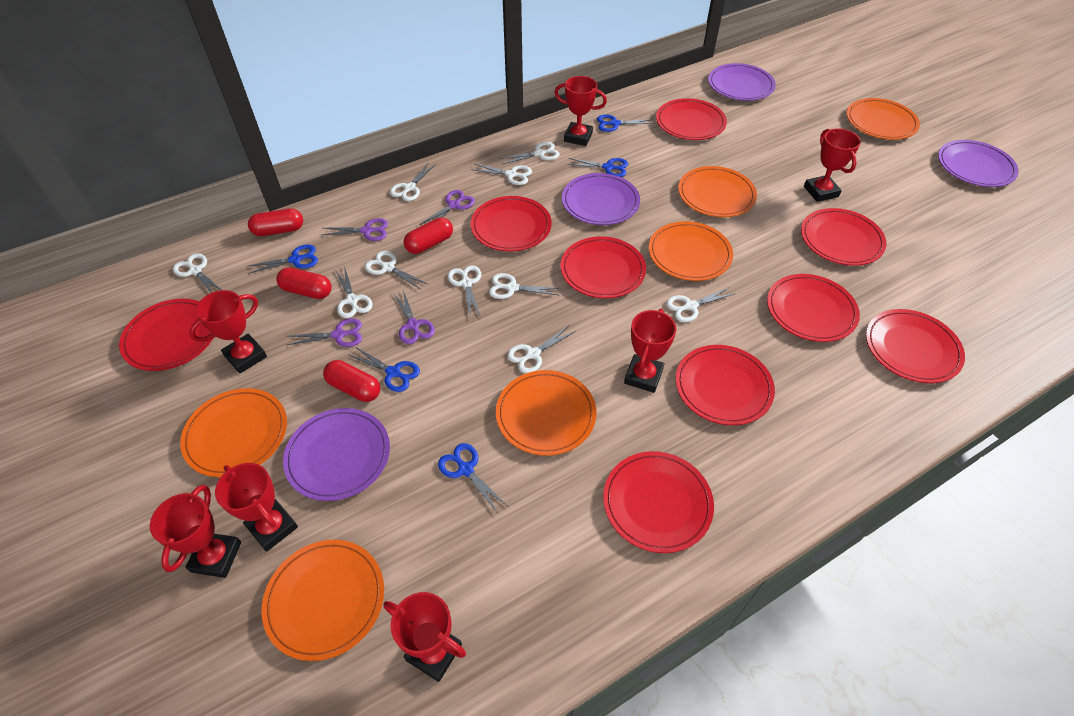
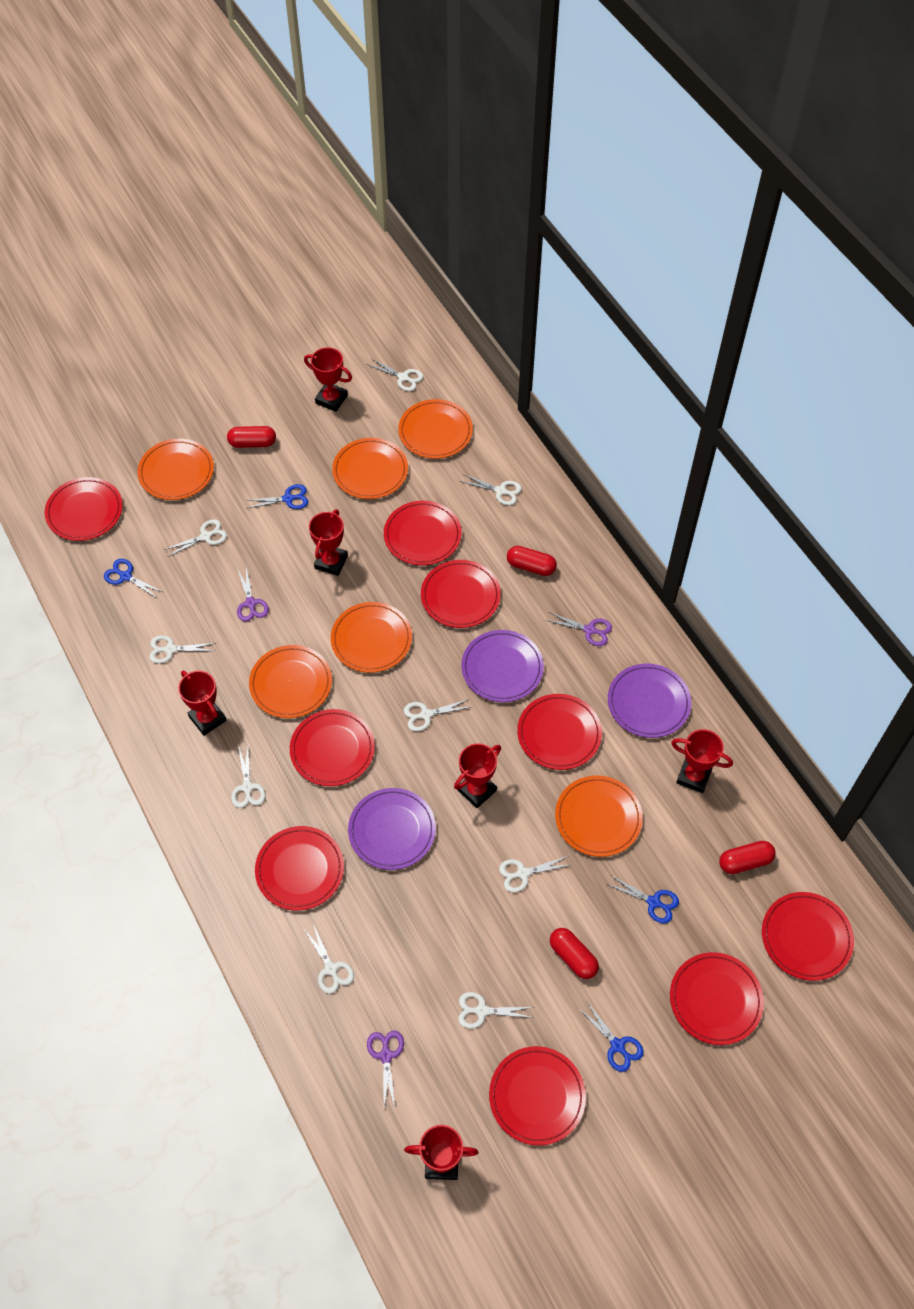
blue scissors: [248,245,318,274] [349,347,420,392] [438,443,507,513] [567,158,628,177] [597,114,655,132] = 5 -> [104,559,162,599] [245,484,308,509] [579,1002,643,1072] [606,875,679,923] = 4
purple plate: [283,408,390,501] [562,173,640,225] [708,63,776,101] [938,140,1019,187] = 4 -> [348,788,436,870] [461,630,544,702] [608,663,691,738] = 3
purple scissors: [287,318,362,347] [323,218,388,241] [394,290,435,344] [419,190,475,225] = 4 -> [237,567,269,622] [367,1031,404,1107] [546,612,612,646] = 3
red trophy: [150,485,241,578] [189,290,267,373] [215,463,298,552] [383,592,466,682] [554,76,607,146] [624,309,677,393] [804,128,861,202] = 7 -> [178,670,227,736] [304,347,352,412] [309,509,348,576] [404,1125,479,1180] [454,743,501,808] [671,729,733,793] = 6
white scissors: [173,253,221,293] [335,266,373,318] [365,251,427,289] [390,162,436,201] [448,265,481,318] [471,163,532,185] [489,273,561,299] [500,142,560,164] [507,325,576,373] [666,287,736,322] = 10 -> [149,635,216,664] [164,519,227,557] [231,745,265,808] [304,924,354,994] [367,358,423,391] [404,699,471,731] [458,992,534,1029] [460,474,522,505] [499,856,570,893] = 9

